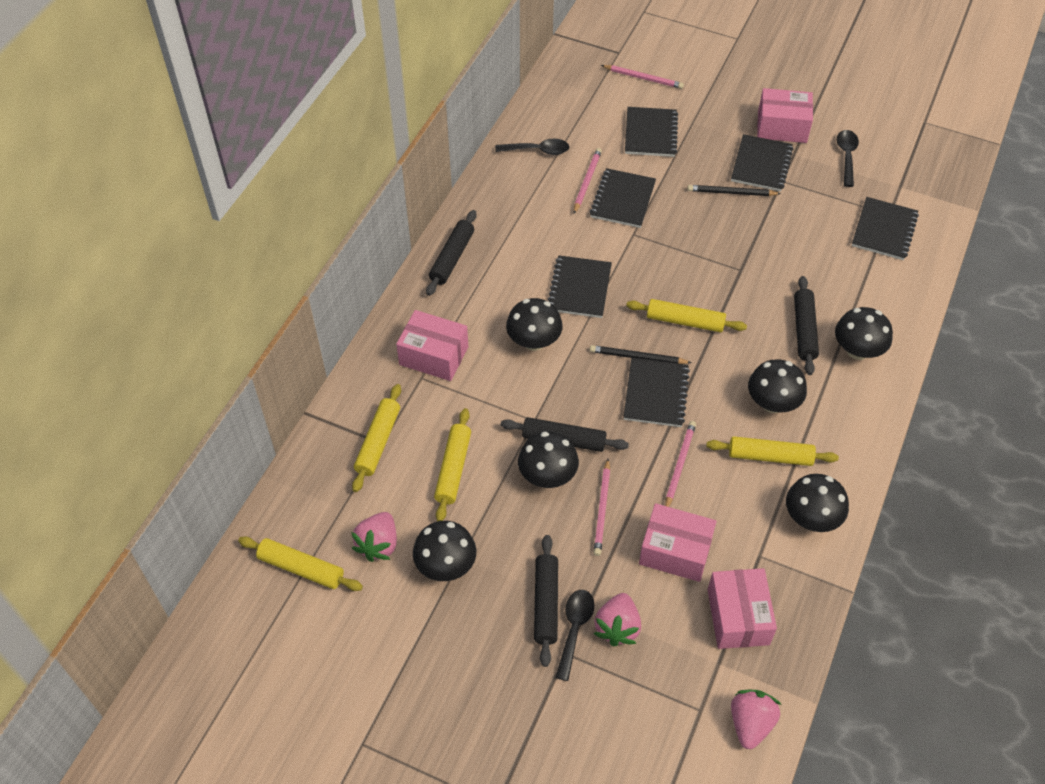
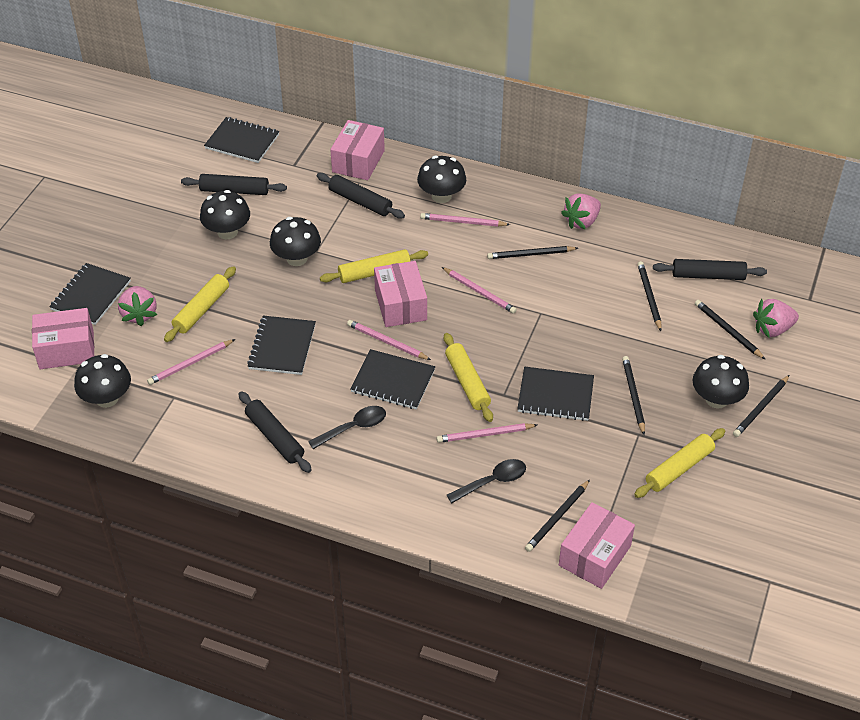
black mushroom: [413,521,476,581] [506,298,563,351] [518,432,579,488] [748,359,807,413] [786,474,849,532] [835,307,893,360] = 6 -> [74,354,131,408] [200,190,250,239] [270,217,321,266] [417,156,466,203] [692,355,749,409] = 5
black notebook: [548,255,612,318] [590,168,656,228] [624,358,690,427] [625,107,678,157] [731,134,793,191] [852,197,919,260] = 6 -> [49,263,131,325] [204,117,279,163] [247,316,316,375] [350,349,435,410] [517,367,594,421] = 5
black pencil: [590,345,692,364] [688,185,781,196] = 2 -> [487,246,578,259] [525,480,590,552] [622,356,645,435] [637,261,662,331] [695,300,766,360] [733,375,789,437] = 6
black spoon: [495,139,569,155] [556,590,595,681] [837,130,859,187] = 3 -> [308,406,386,449] [447,459,526,503] = 2
pink pencil: [574,148,602,214] [594,459,610,556] [601,65,684,89] [665,421,696,507] = 4 -> [147,339,235,385] [347,320,431,360] [420,213,510,227] [436,423,537,443] [442,267,517,314] = 5
yellow rolling pin: [238,536,363,591] [352,384,401,492] [434,408,471,521] [626,299,747,332] [706,436,839,466] = 5 -> [164,266,236,342] [320,249,428,283] [444,333,493,422] [634,428,725,498] = 4

